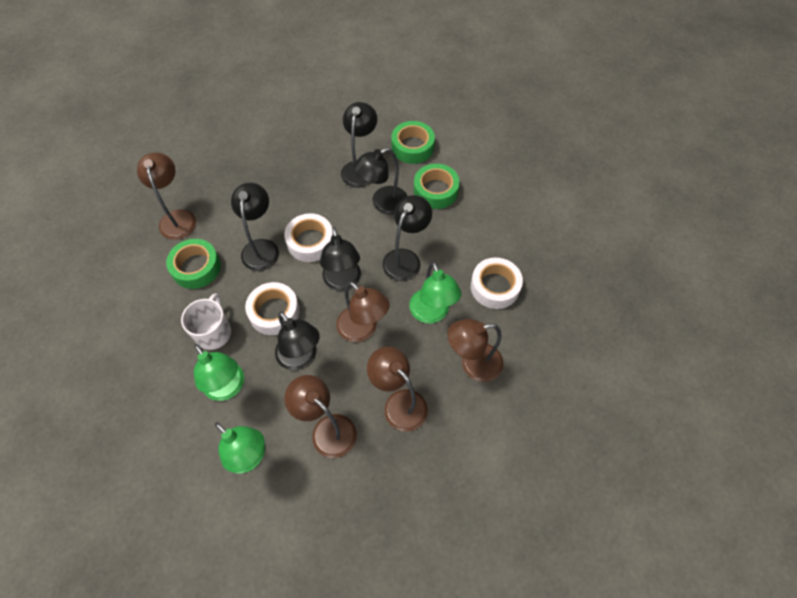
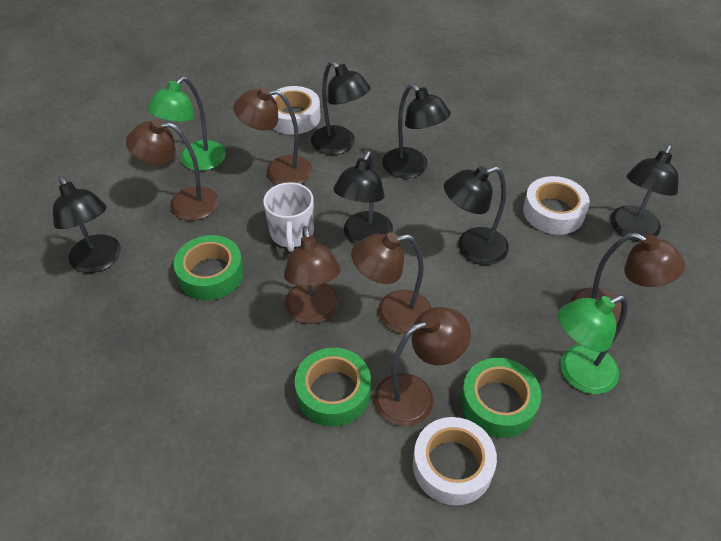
brown lamp: [137,153,196,240] [284,375,357,458] [336,281,390,342] [367,347,428,432] [447,319,504,382] = 5 -> [126,119,218,221] [234,87,312,185] [284,226,341,324] [351,232,432,334] [374,307,471,426] [570,233,685,326] = 6
green lamp: [194,344,244,401] [215,422,265,474] [409,262,461,324] = 3 -> [147,77,226,171] [558,295,628,394] = 2

